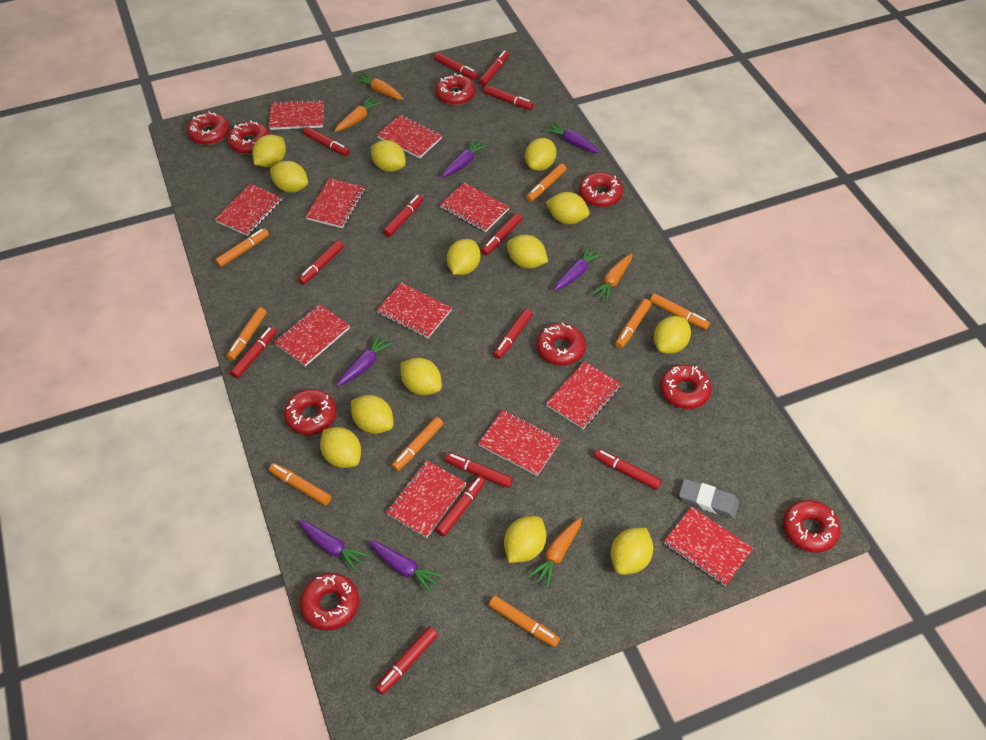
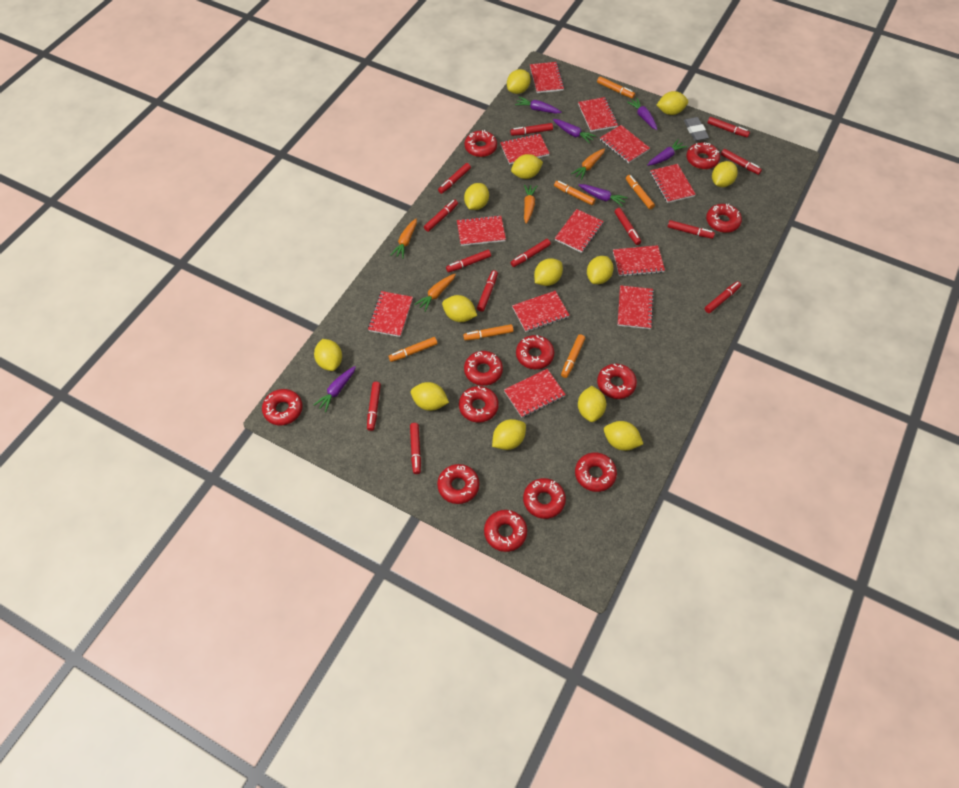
orange marker: [215,228,269,267] [227,307,267,361] [269,463,331,505] [391,417,443,471] [489,596,560,647] [526,163,566,202] [615,299,651,348] [650,293,710,330] = 8 -> [388,337,437,362] [463,324,513,340] [554,181,596,205] [561,334,585,378] [597,76,635,98] [626,175,655,209] = 6
red donut: [187,112,230,145] [228,120,270,154] [284,389,336,435] [300,573,359,630] [435,73,476,105] [536,323,586,366] [579,172,623,207] [660,364,712,409] [783,500,841,553] = 9 -> [262,389,303,425] [437,464,479,504] [459,386,499,422] [464,130,497,157] [464,351,503,386] [484,510,527,552] [516,335,554,369] [523,478,566,519] [575,453,617,492] [597,364,637,399] [686,142,720,169] [706,203,742,233] = 12
red notebook: [215,184,282,236] [269,100,324,130] [274,304,350,367] [306,178,365,228] [377,115,442,159] [377,283,452,338] [386,460,466,538] [440,182,509,232] [478,410,561,476] [546,361,621,429] [664,507,753,586] = 11 -> [368,291,413,337] [457,215,506,246] [500,133,550,165] [504,369,566,418] [512,291,570,332] [530,62,564,93] [555,209,604,253] [578,97,618,132] [600,125,650,163] [613,245,665,277] [618,285,654,329] [650,164,696,203] = 12

